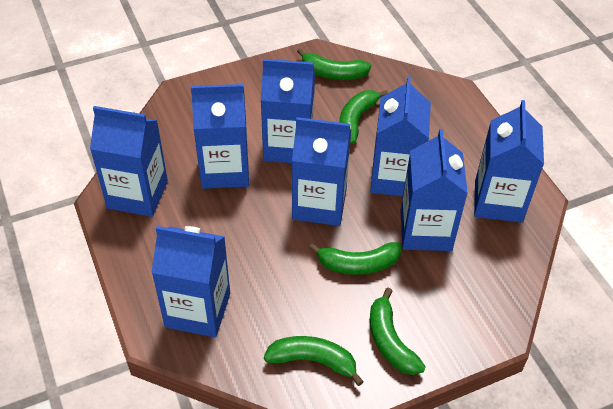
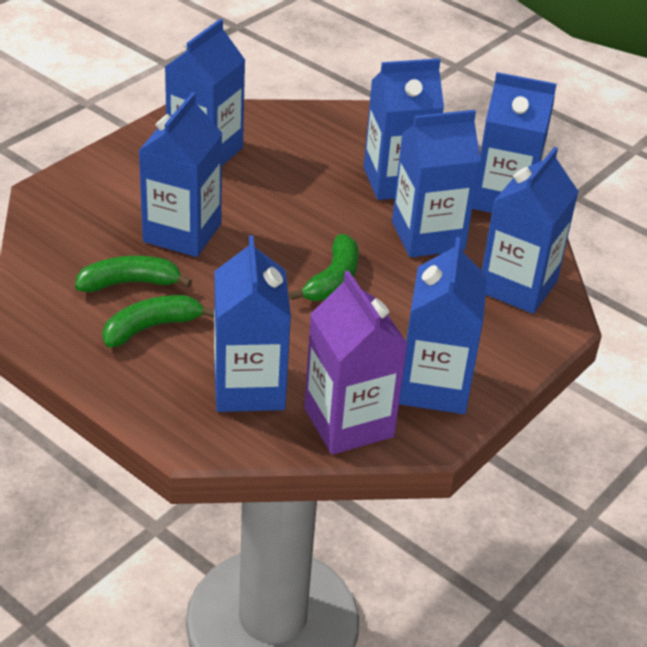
green banana: [264,336,364,386] [297,48,372,80] [309,242,401,275] [339,90,388,144] [370,288,426,375] = 5 -> [75,256,192,292] [102,295,214,347] [289,234,359,301] = 3
purple carton: none = 0 -> [304,270,408,455] = 1

